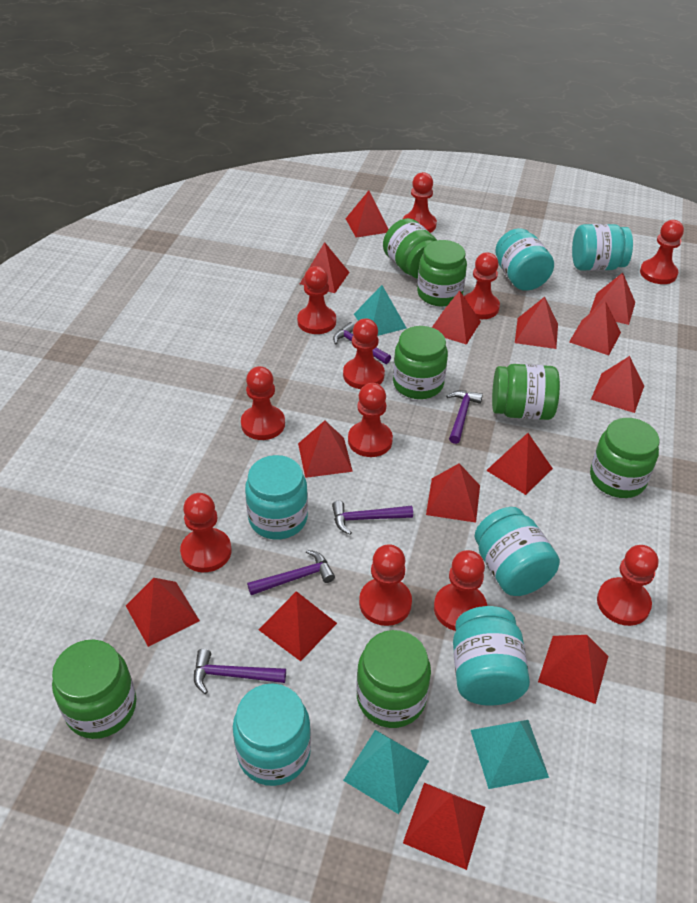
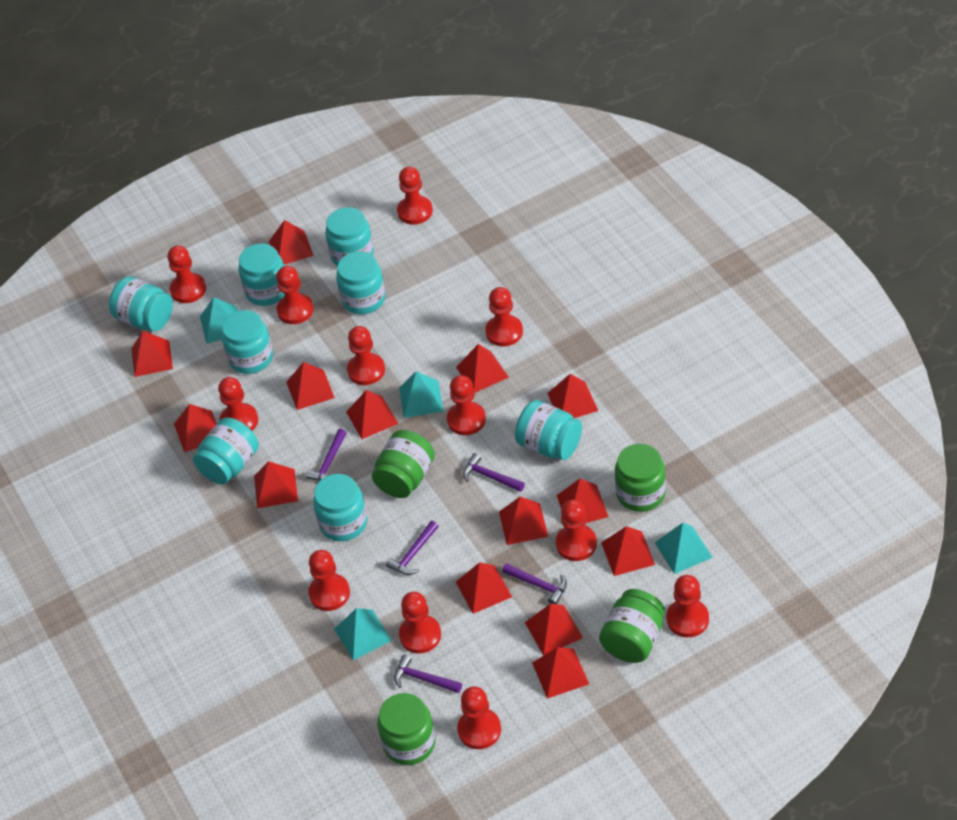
green jar: [52,639,136,739] [356,630,431,728] [383,218,437,279] [393,326,448,399] [417,240,467,306] [492,364,560,420] [590,418,660,498] = 7 -> [372,430,435,498] [377,693,436,765] [599,589,665,663] [615,444,666,512] = 4
red pawn: [180,493,232,572] [241,366,285,440] [297,266,336,334] [343,318,385,389] [348,383,393,457] [359,544,412,626] [403,172,437,233] [434,550,487,631] [464,252,500,319] [597,545,658,626] [640,220,684,284] = 11 -> [167,245,206,303] [218,377,258,431] [276,266,314,324] [308,550,350,611] [347,326,385,385] [397,167,433,225] [399,592,441,654] [447,375,486,435] [457,686,501,749] [485,287,523,347] [556,500,597,561] [666,575,709,637] = 12
turquoise jar: [233,683,311,786] [245,455,308,540] [453,606,530,705] [475,507,560,596] [495,228,554,291] [572,224,633,271] = 6 -> [109,277,173,331] [193,418,259,485] [222,310,273,374] [238,243,284,306] [313,474,367,541] [325,207,374,266] [336,251,386,314] [515,400,582,460] = 8
turquoise pyramid: [343,730,429,814] [354,285,407,336] [471,720,549,789] = 3 -> [200,297,238,344] [334,608,392,660] [399,371,443,418] [655,523,713,574] = 4

